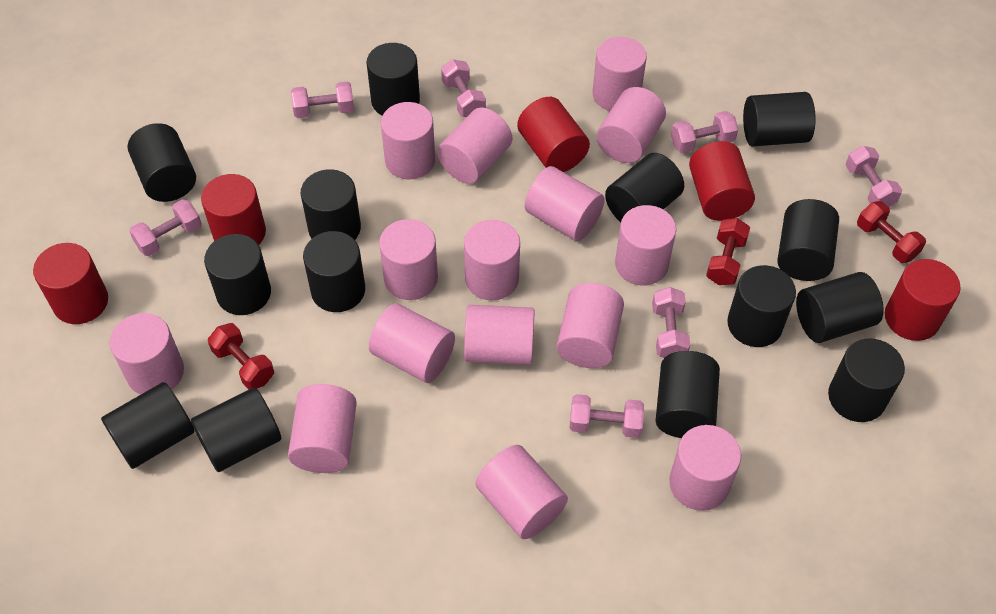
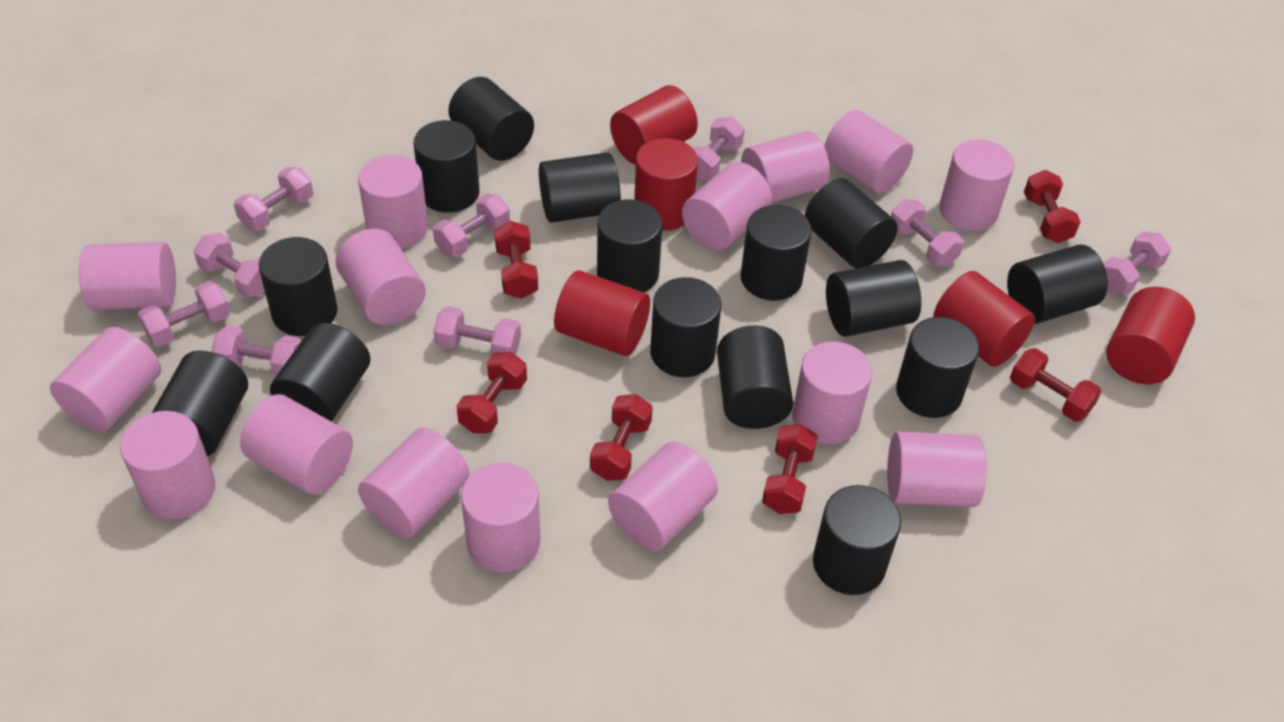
black cylinder: [101,382,194,469] [128,123,196,202] [191,387,281,472] [204,234,271,315] [301,169,361,240] [303,231,365,312] [367,43,420,116] [605,153,684,222] [656,351,720,438] [727,265,796,347] [743,92,816,147] [778,199,839,281] [796,272,884,343] [828,339,905,422] = 14 -> [152,351,248,456] [259,237,337,336] [270,323,370,422] [413,120,480,213] [448,77,534,161] [539,152,621,223] [597,200,662,292] [650,277,721,377] [717,326,793,429] [741,205,812,301] [805,178,898,268] [813,485,901,595] [826,260,921,337] [896,317,979,418] [1007,244,1108,324] = 15
pink dumbbell: [129,199,202,256] [291,82,354,118] [441,59,486,117] [570,394,644,438] [652,287,690,358] [671,111,738,153] [845,146,902,207] = 7 -> [138,281,230,347] [194,233,265,298] [211,325,301,376] [234,167,313,230] [433,193,510,257] [433,306,521,355] [692,117,745,181] [891,199,964,266] [1104,231,1171,295] = 9
red dumbbell: [208,323,274,389] [706,218,750,285] [857,201,926,263] = 3 -> [456,352,527,433] [494,221,538,299] [590,394,653,481] [762,424,818,514] [1010,348,1101,422] [1024,170,1081,243] = 6

